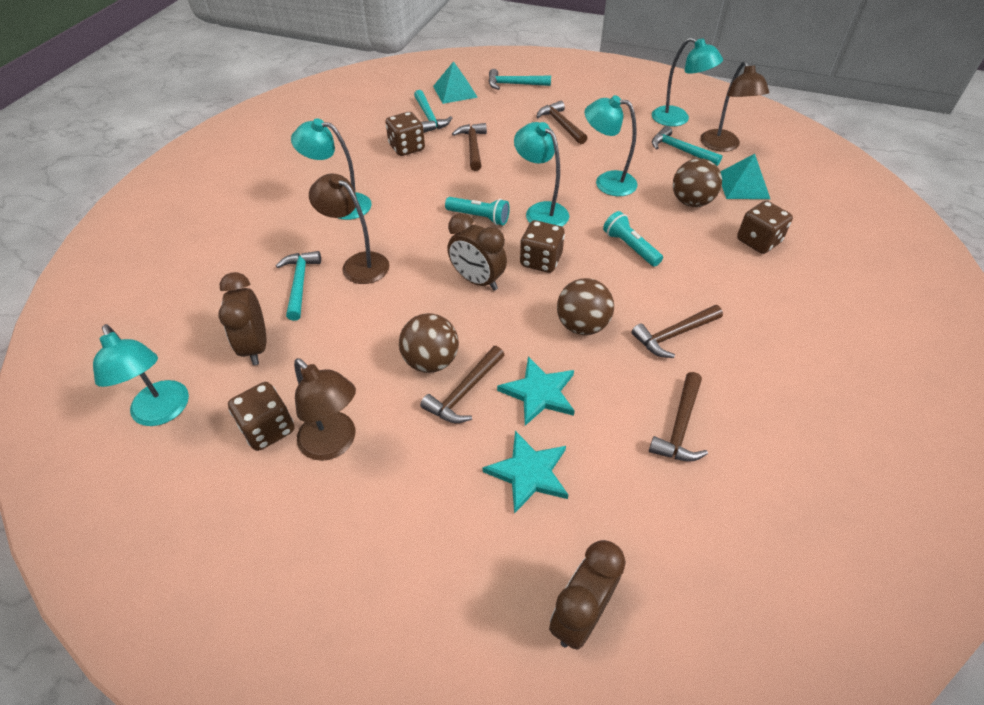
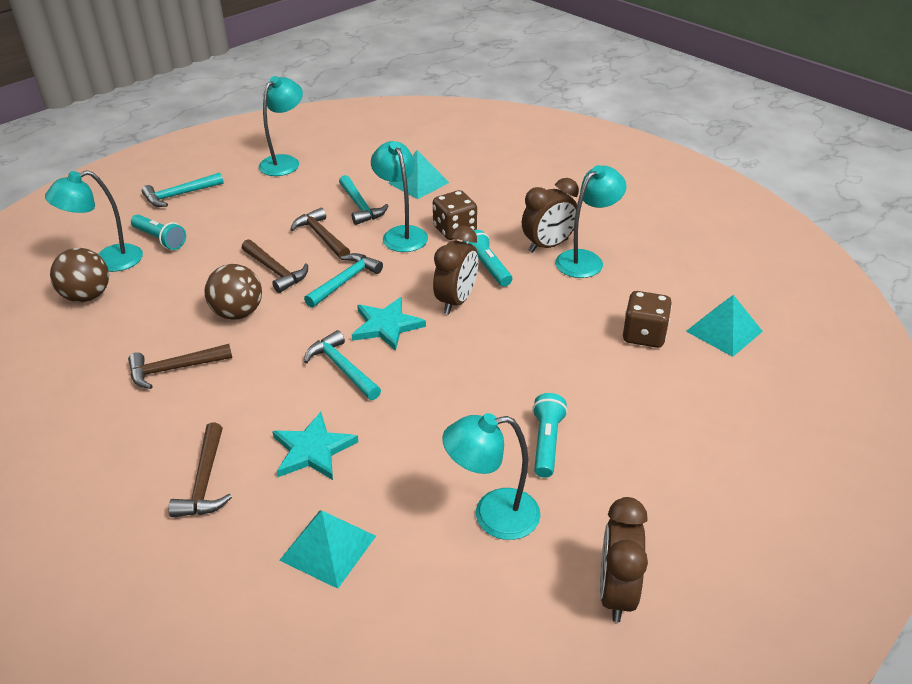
brown ball: [399,313,459,373] [557,278,614,335] [673,158,722,207] = 3 -> [50,248,109,302] [204,264,262,320] = 2
brown dice: [228,382,294,451] [385,112,425,156] [520,220,565,273] [737,201,793,254] = 4 -> [433,190,477,240] [623,291,672,348] = 2
brown hammer: [420,346,504,423] [452,123,487,171] [536,101,587,144] [631,305,723,358] [649,372,708,461] = 5 -> [128,344,232,389] [168,423,232,517] [242,239,308,293] [290,208,350,259] = 4
brown lamp: [294,358,356,461] [309,173,389,284] [700,61,769,152] = 3 -> none = 0
turquoise flashlight: [445,197,510,225] [603,211,663,267] = 2 -> [131,214,186,250] [463,230,512,287] [532,393,567,478] = 3
turquoise pyramid: [433,61,478,104] [720,154,770,199] = 2 -> [279,511,376,589] [388,150,449,199] [686,295,763,357] = 3

